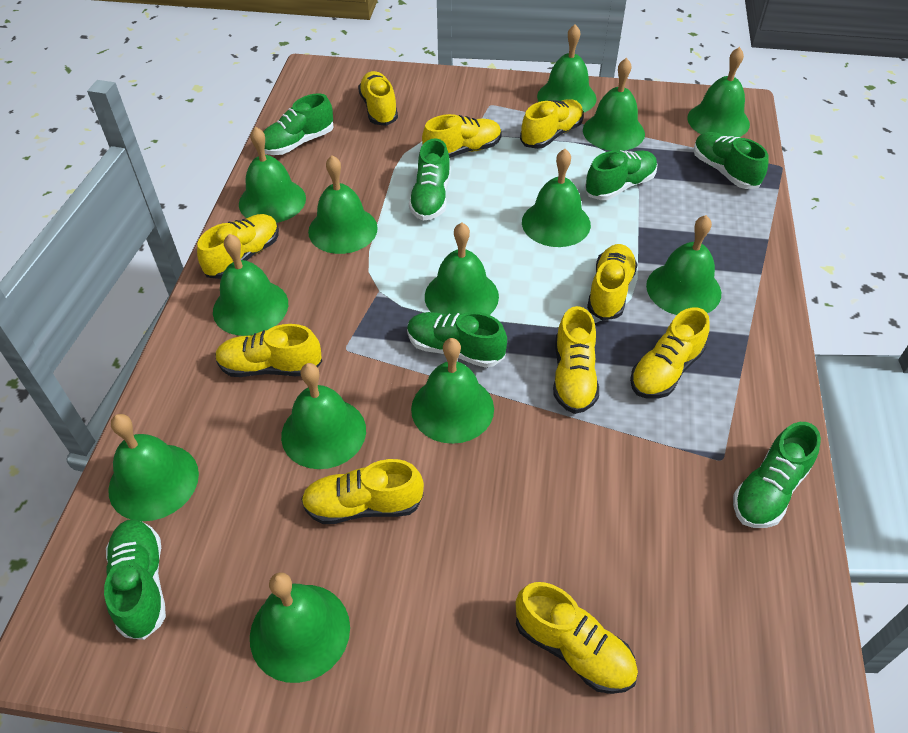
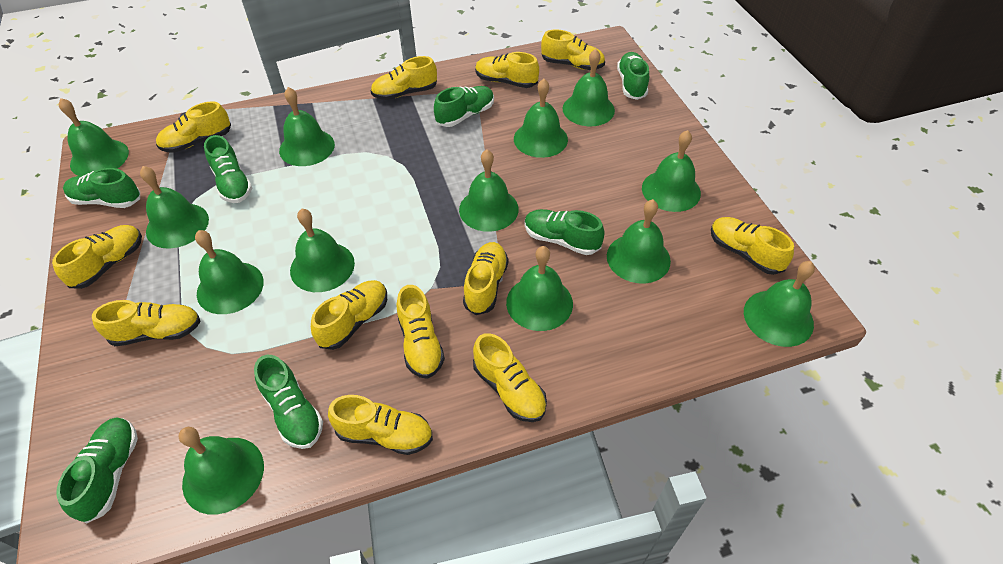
yellow shoe: [197,214,279,279] [215,324,322,377] [301,459,424,524] [358,71,398,126] [422,114,501,158] [516,582,638,694] [520,99,584,149] [553,306,599,414] [587,244,638,320] [630,307,710,399] = 10 -> [52,225,142,289] [92,300,201,346] [156,101,231,153] [311,280,387,350] [328,395,433,455] [371,56,437,100] [396,285,445,379] [463,242,509,315] [473,333,547,422] [475,52,539,88] [541,29,605,70] [711,217,794,275] = 12

